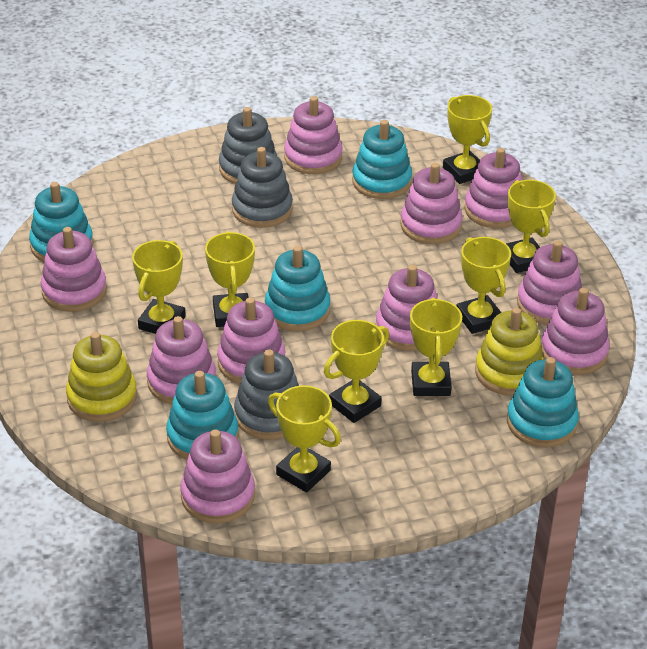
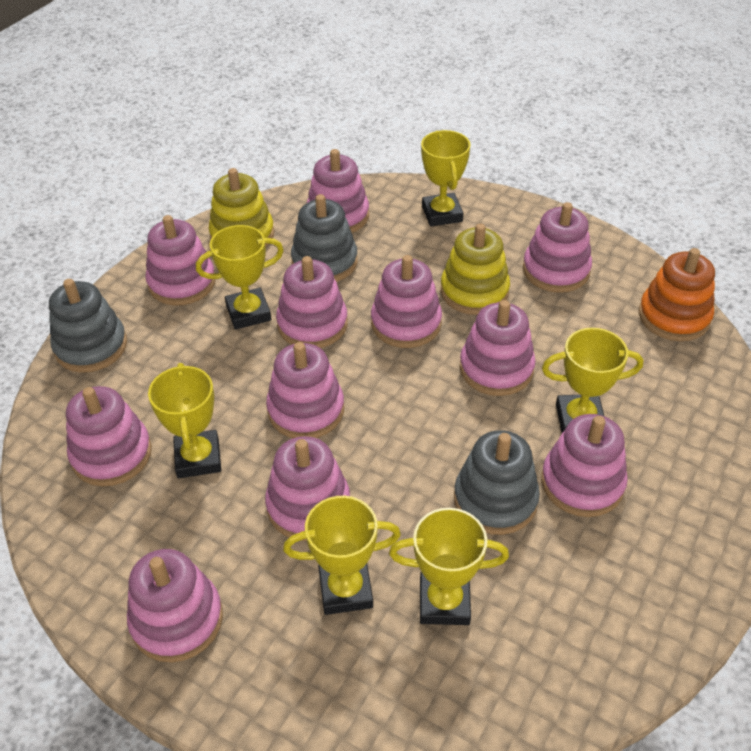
orange stacking toy: none = 0 -> [639,248,715,341] = 1
pink stacking toy: [41,227,107,312] [147,316,216,404] [180,430,255,523] [217,297,285,384] [284,96,343,174] [376,265,437,351] [400,163,462,244] [464,148,522,228] [517,240,582,325] [541,288,610,375] = 10 -> [66,386,152,486] [127,549,223,662] [145,215,215,306] [265,436,350,541] [266,342,344,438] [276,256,348,348] [307,149,369,233] [371,255,442,348] [460,300,536,396] [523,202,592,293] [541,414,628,517] = 11
turquoise stacking toy: [29,182,93,262] [166,371,238,460] [265,246,330,331] [352,120,412,199] [507,357,579,447] = 5 -> none = 0
yellow trophy: [132,240,186,334] [205,231,255,327] [268,385,341,493] [324,320,389,423] [410,297,462,396] [443,95,492,184] [457,237,511,334] [506,180,556,273] = 8 -> [148,363,221,478] [196,225,284,330] [283,496,401,615] [389,508,509,625] [421,130,471,226] [542,328,643,433] = 6

